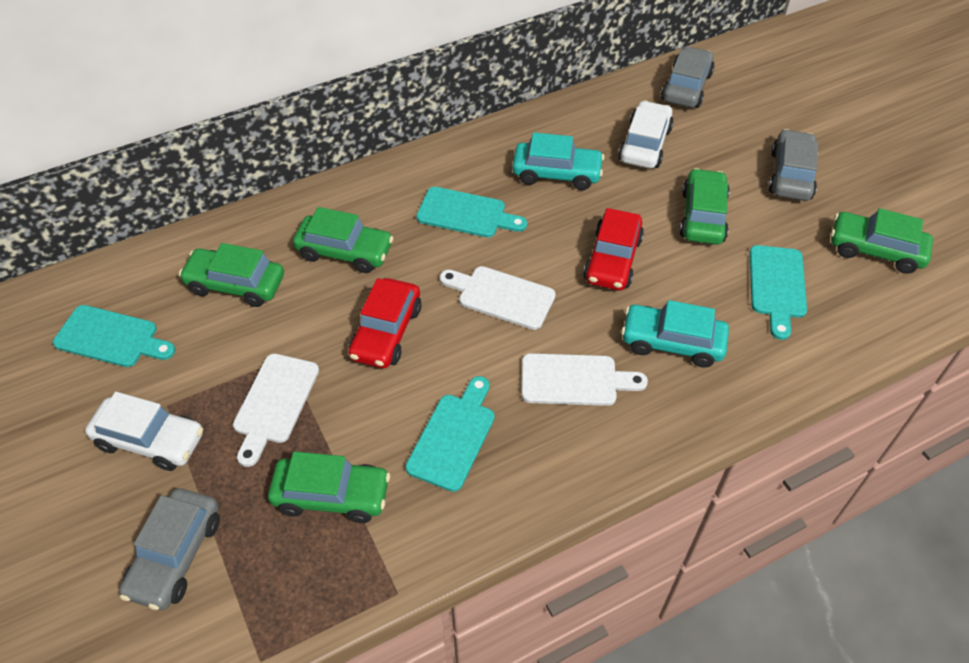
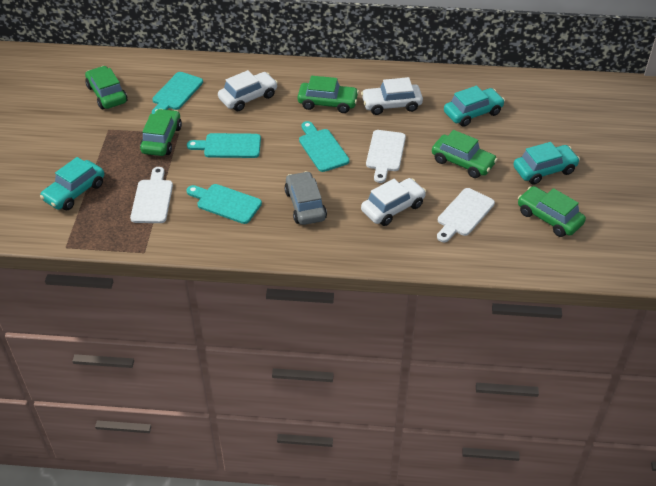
grey car: [119,488,220,610] [661,46,715,108] [768,129,818,201] = 3 -> [284,171,327,225] = 1
red car: [348,278,421,368] [583,208,644,290] = 2 -> none = 0
turquoise car: [512,133,604,190] [621,300,729,368] = 2 -> [40,157,104,210] [444,86,505,127] [513,142,580,185] = 3
white car: [85,392,203,471] [618,100,674,169] = 2 -> [218,70,278,111] [361,77,423,115] [361,178,426,226] = 3

